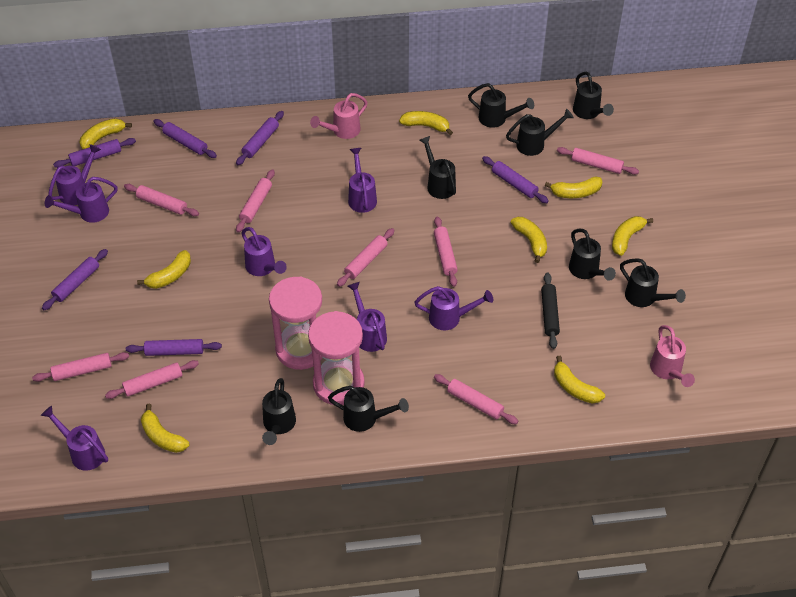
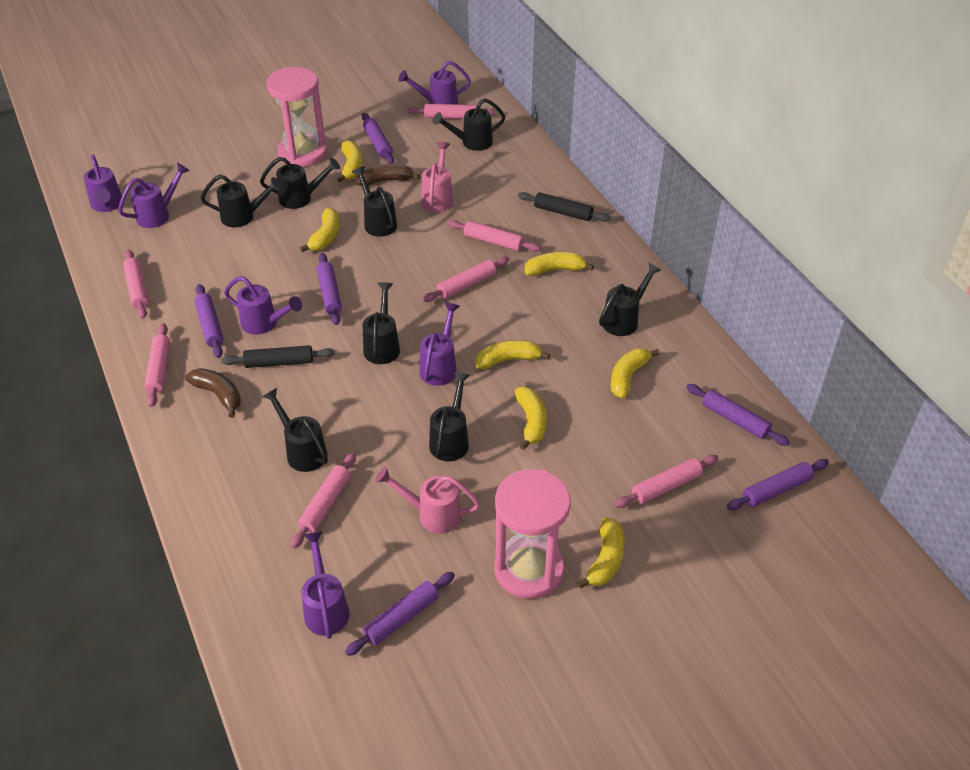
black rolling pin: [541,273,560,349] = 1 -> [221,345,334,368] [518,192,610,222] = 2
brown banana: none = 0 -> [185,368,241,418] [356,164,420,186] = 2
pink rolling pin: [32,352,129,382] [105,360,199,399] [124,184,199,216] [236,169,275,233] [337,228,394,287] [434,217,458,287] [434,374,519,424] [557,147,639,175] = 8 -> [123,249,149,319] [145,323,170,407] [291,452,356,549] [407,104,495,119] [422,257,509,302] [448,220,541,252] [615,455,719,508] = 7
purple watering can: [41,406,108,471] [45,177,118,223] [48,144,101,205] [241,227,287,276] [348,148,377,213] [348,282,387,352] [414,286,493,330] = 7 -> [84,155,122,212] [118,163,189,228] [224,276,302,335] [301,531,350,639] [398,61,471,104] [419,302,460,386] = 6
yellow banana: [80,118,132,149] [137,250,191,289] [141,404,189,453] [399,111,453,135] [510,217,547,263] [545,177,602,198] [554,356,605,404] [612,216,653,256] = 8 -> [300,208,340,252] [337,140,363,182] [475,340,550,369] [515,387,547,450] [525,252,594,276] [577,517,625,588] [611,348,660,398] = 7

